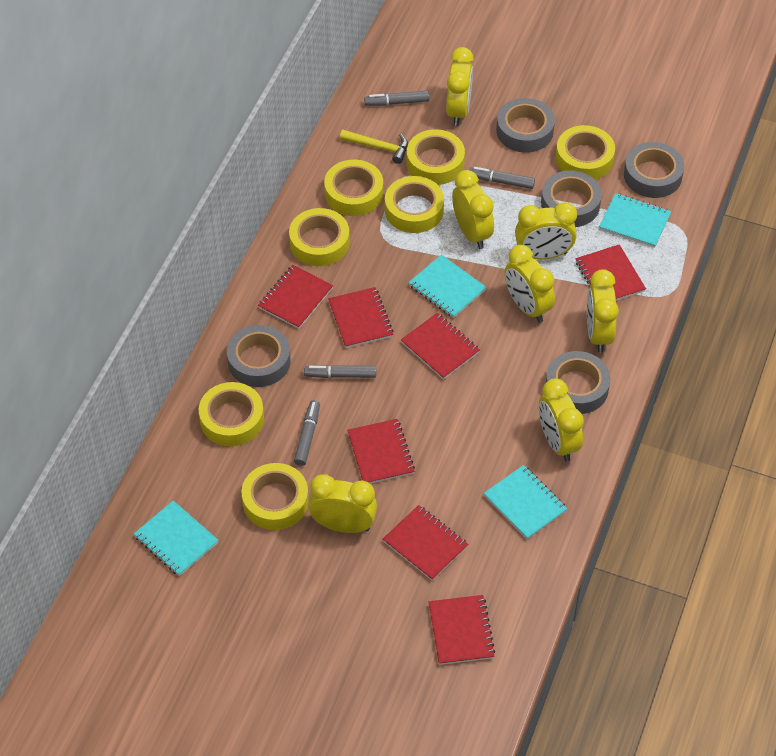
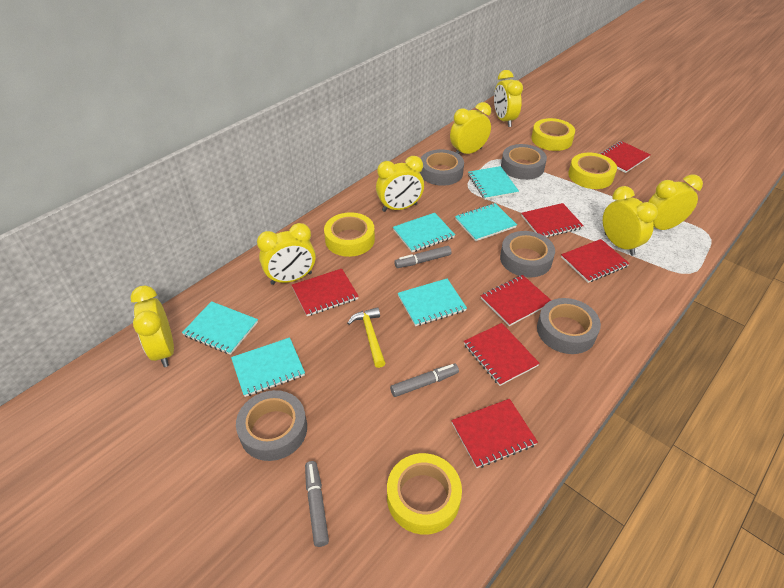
grey marker: [294,400,320,466] [304,365,376,378] [364,90,429,106] [469,167,535,189] = 4 -> [305,461,329,547] [390,364,459,397] [394,246,452,268] = 3
turquoise notebook: [134,500,219,576] [408,254,487,318] [484,465,567,539] [599,193,671,247] = 4 -> [182,301,258,355] [231,337,305,397] [393,213,455,252] [398,279,467,326] [455,203,517,241] [468,166,519,200] = 6
yellow tape: [199,382,264,446] [242,463,309,530] [289,208,350,266] [324,160,383,216] [385,176,444,233] [407,129,465,185] [556,125,615,180] = 7 -> [324,212,375,257] [387,453,462,535] [531,118,575,151] [568,153,617,189] = 4

